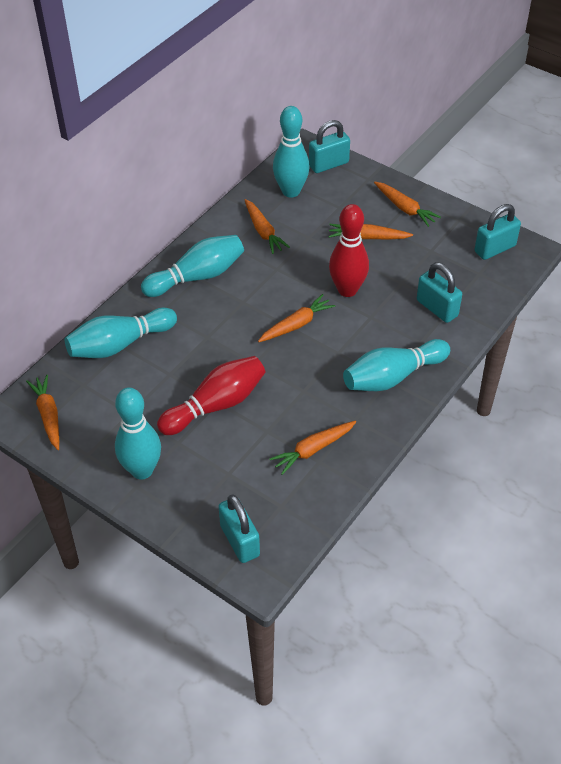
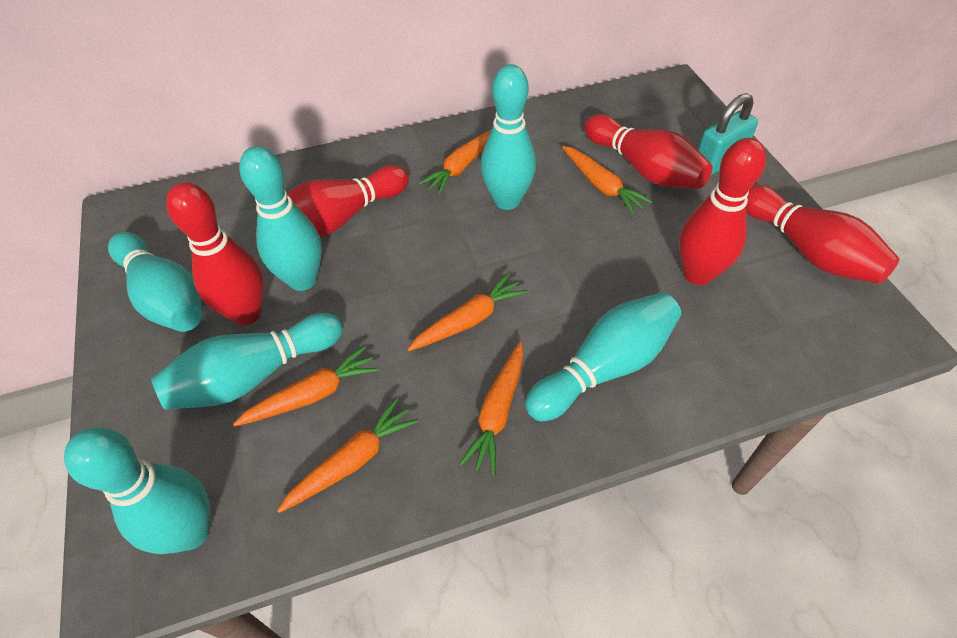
red bowling pin: [157,356,265,435] [329,204,369,297] = 2 -> [166,182,264,326] [287,165,409,237] [585,114,713,189] [679,138,766,285] [746,185,900,284] = 5
turquoise bowling pin: [64,308,177,358] [115,387,161,479] [141,235,244,297] [273,106,310,198] [343,339,450,391] = 5 -> [64,427,210,554] [108,232,202,332] [151,313,343,410] [239,146,322,291] [481,64,536,210] [525,292,681,421] = 6
turquoise padlock: [218,495,260,563] [309,120,350,173] [417,262,462,323] [474,204,521,260] = 4 -> [698,93,758,175] = 1

